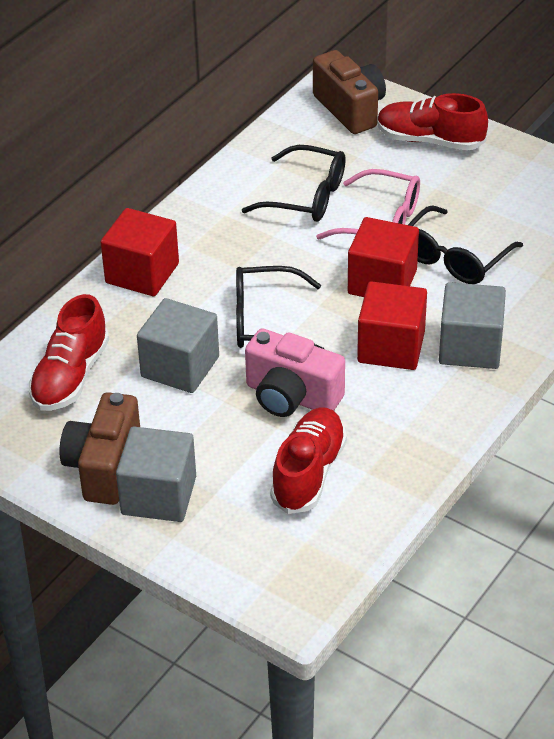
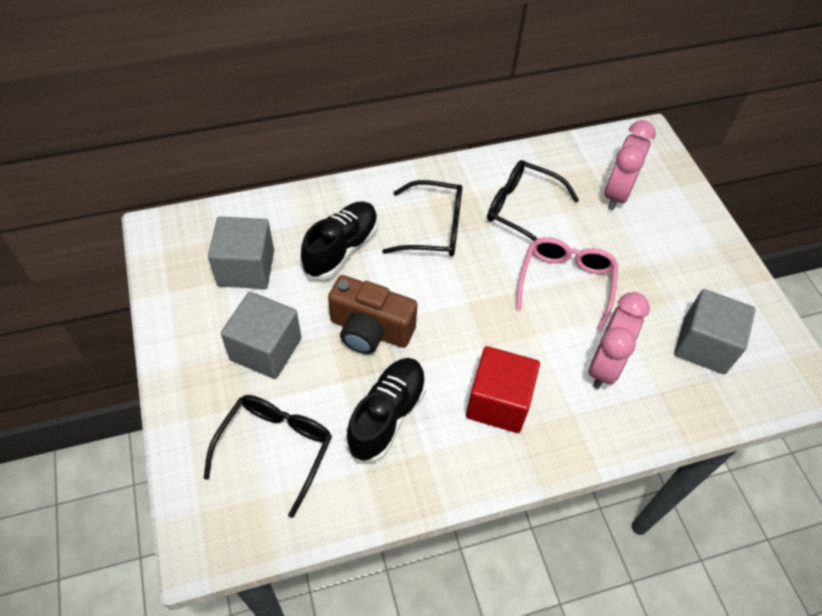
black shoe: none = 0 -> [301,201,378,280] [346,358,426,462] = 2
brown camera: [59,392,140,505] [313,50,386,134] = 2 -> [328,275,418,354] = 1
pink camera: [245,329,345,417] = 1 -> none = 0
pink clock: none = 0 -> [589,292,650,389] [604,120,656,210] = 2
red cube: [101,208,179,296] [348,217,419,297] [357,281,427,370] = 3 -> [466,346,540,433] = 1
red shoe: [29,294,109,411] [270,408,347,514] [377,93,488,150] = 3 -> none = 0

